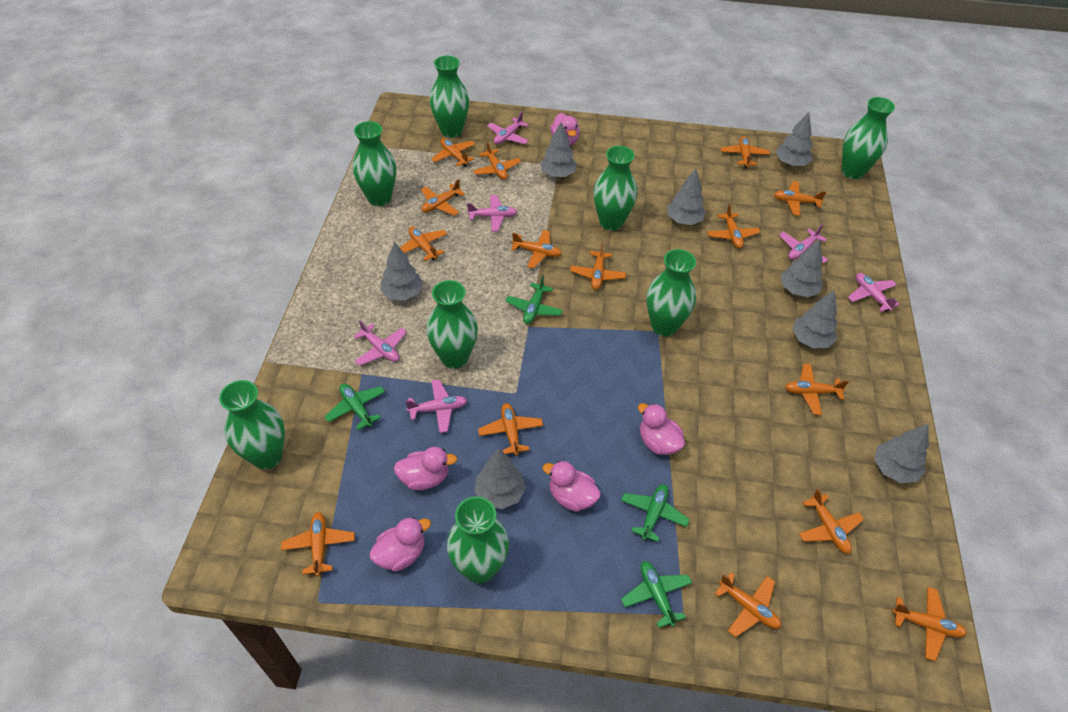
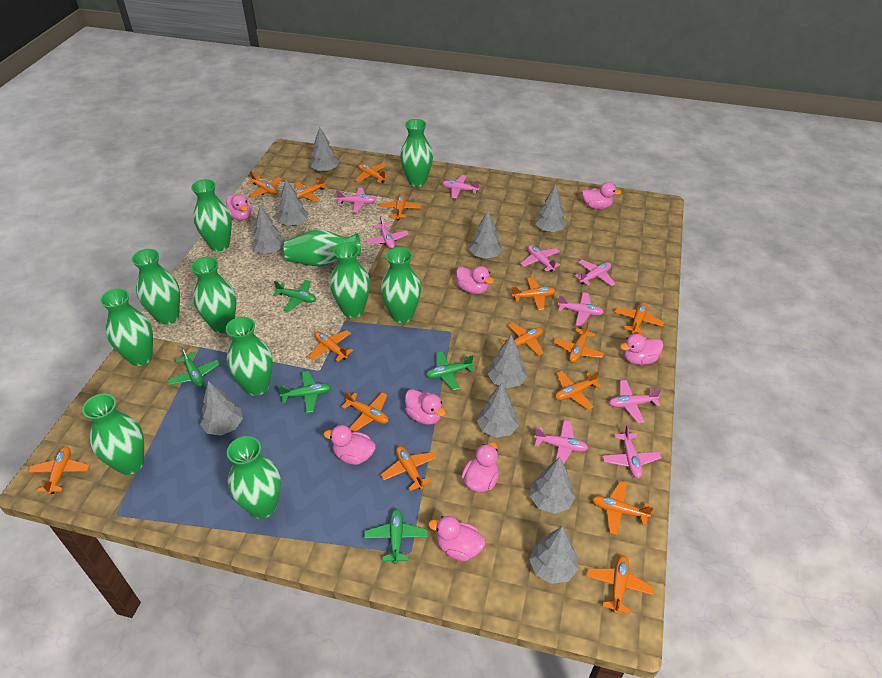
green plane: [324,384,385,430] [506,276,563,324] [621,484,690,542] [621,561,692,628] = 4 -> [167,347,220,388] [273,280,316,312] [278,371,331,413] [364,509,428,564] [426,351,475,391] = 5
green vase: [219,380,285,469] [353,121,396,206] [426,280,478,369] [430,56,469,138] [447,496,509,583] [593,146,637,231] [647,249,696,337] [842,97,895,179] = 8 -> [82,394,144,475] [100,288,153,366] [132,249,180,325] [191,179,232,251] [191,257,236,333] [226,317,273,396] [227,436,281,519] [284,229,361,266] [330,242,370,318] [381,247,421,323] [400,119,433,187] = 11
grey tree: [380,242,423,301] [474,449,526,509] [540,122,577,177] [667,169,706,225] [776,112,812,166] [781,240,823,297] [792,290,838,348] [874,424,929,483] = 8 -> [200,381,243,436] [252,206,285,254] [277,179,308,226] [310,127,339,172] [469,211,503,259] [477,383,519,438] [488,335,527,388] [529,527,578,584] [530,457,575,514] [535,185,567,232] = 10
pink duck: [369,517,431,572] [394,447,457,490] [542,461,601,512] [550,113,580,146] [638,403,685,455] = 5 -> [226,194,251,221] [324,425,376,465] [405,389,446,425] [429,516,485,561] [456,266,494,294] [461,442,499,492] [582,182,622,209] [620,334,663,365] = 8
pink plane: [353,320,407,366] [405,379,467,433] [467,195,517,232] [487,112,529,144] [779,225,828,263] [848,273,900,312] = 6 -> [336,188,376,213] [365,216,409,249] [442,175,480,199] [520,245,560,272] [534,420,588,464] [558,292,604,326] [575,260,616,286] [603,425,662,478] [609,380,661,423] = 9

